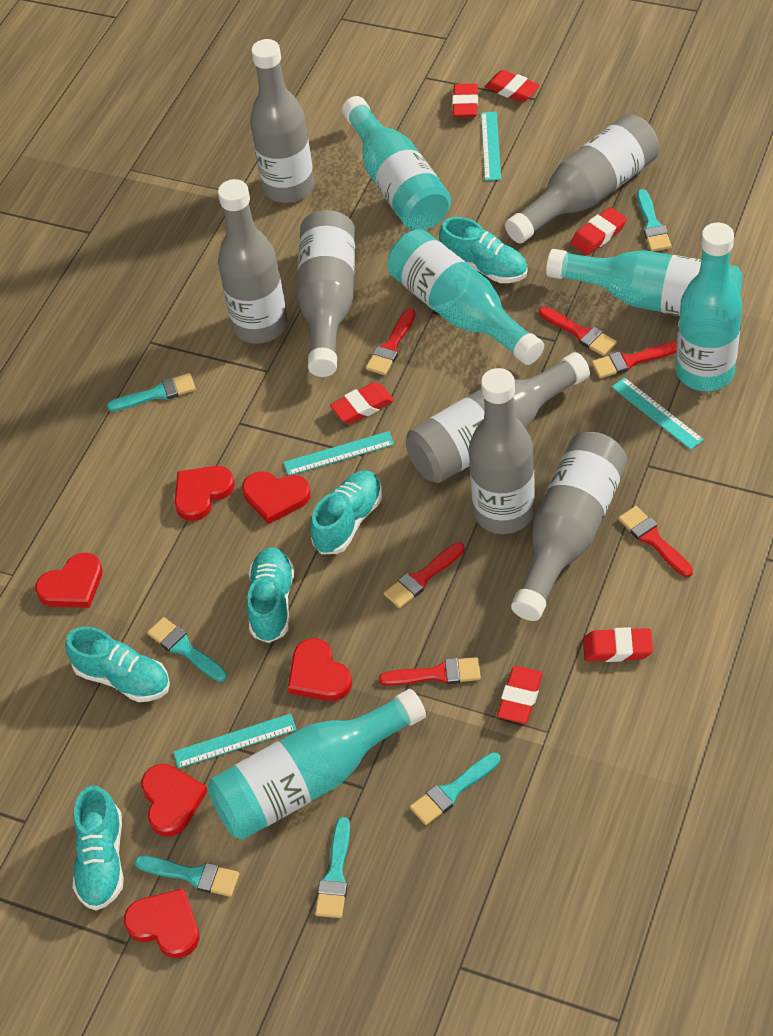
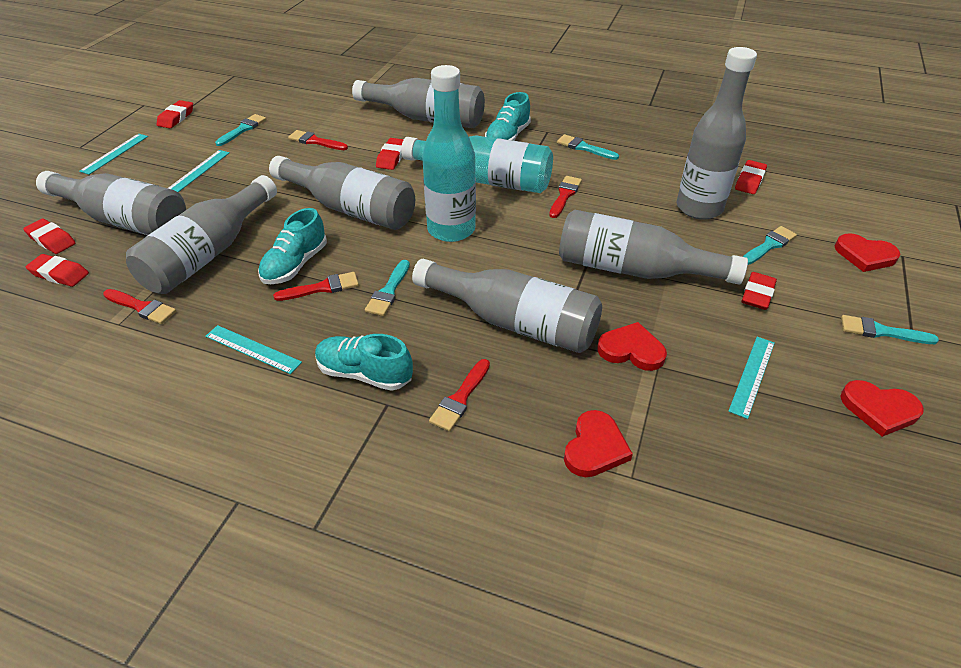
red brush: [366,308,415,375] [379,657,481,686] [384,542,465,608] [539,306,617,356] [592,342,677,378] [618,506,693,577] = 6 -> [103,289,176,324] [273,272,359,301] [288,130,348,150] [429,359,490,431] [549,176,582,218] = 5
red heart: [35,553,103,608] [124,888,199,958] [141,764,207,837] [174,466,235,521] [242,471,311,524] [288,638,352,701] = 6 -> [564,410,633,477] [597,322,667,371] [835,233,900,272] [840,380,924,437] = 4
turquoise bottle: [207,689,426,840] [342,96,451,230] [387,229,544,365] [546,249,743,316] [676,222,742,391] = 5 -> [401,136,553,193] [422,65,476,242] = 2
turquoise brush: [107,373,196,411] [135,856,239,897] [147,617,227,682] [315,817,350,918] [410,752,500,825] [637,189,671,252] = 6 -> [215,114,266,146] [365,260,410,316] [557,134,619,160] [743,226,797,265] [841,315,939,344] = 5
turquoise shoe: [65,627,170,702] [73,785,124,911] [247,547,294,643] [310,470,382,554] [439,217,527,283] = 5 -> [258,208,327,284] [315,334,413,391] [485,92,531,141] = 3

